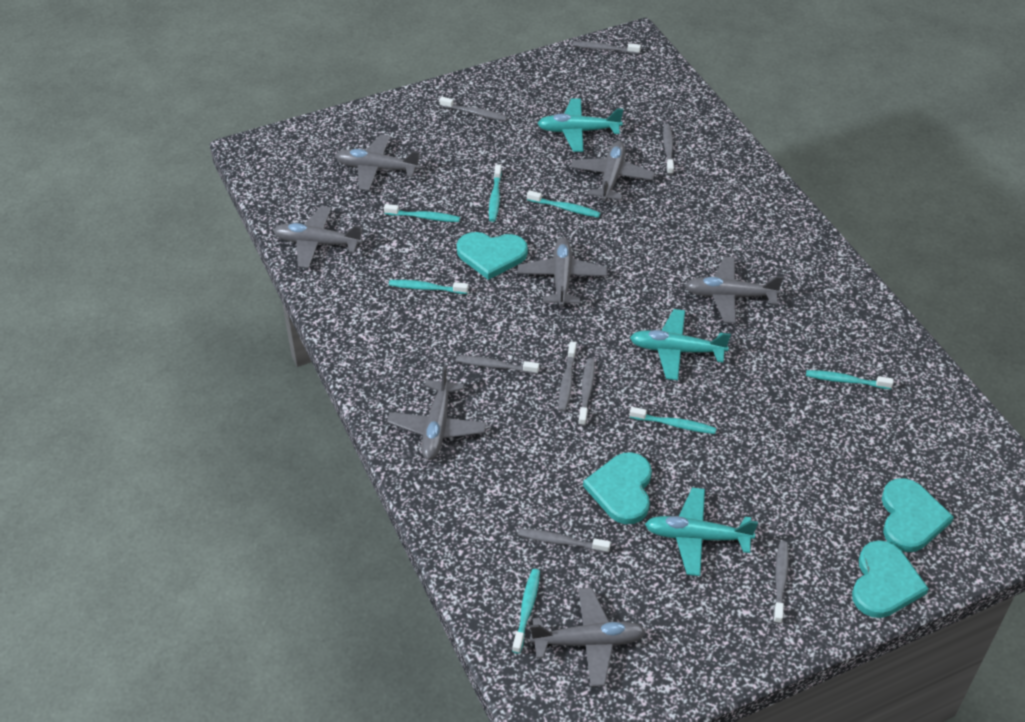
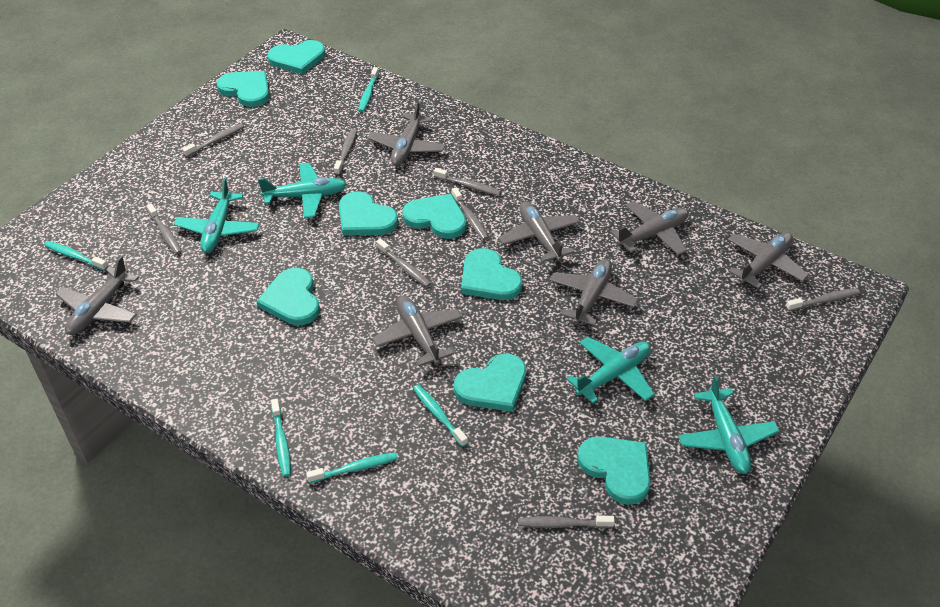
turquoise heart: [457,232,528,280] [583,452,652,524] [852,540,929,618] [882,478,954,552] = 4 -> [217,71,270,107] [257,268,320,325] [268,40,325,75] [339,191,398,236] [402,194,466,239] [454,354,526,412] [461,248,522,300] [577,436,651,505] = 8
turquoise plane: [537,98,623,152] [630,309,731,380] [645,488,758,576] = 3 -> [174,178,259,253] [258,163,347,218] [567,337,655,403] [678,375,779,474] = 4
turquoise toothbrush: [384,204,460,222] [389,280,468,294] [489,164,502,222] [512,569,540,654] [527,190,600,218] [629,407,716,434] [806,370,894,389] = 7 -> [44,241,108,271] [271,399,291,477] [306,452,398,483] [358,67,379,112] [413,384,468,447] = 5

